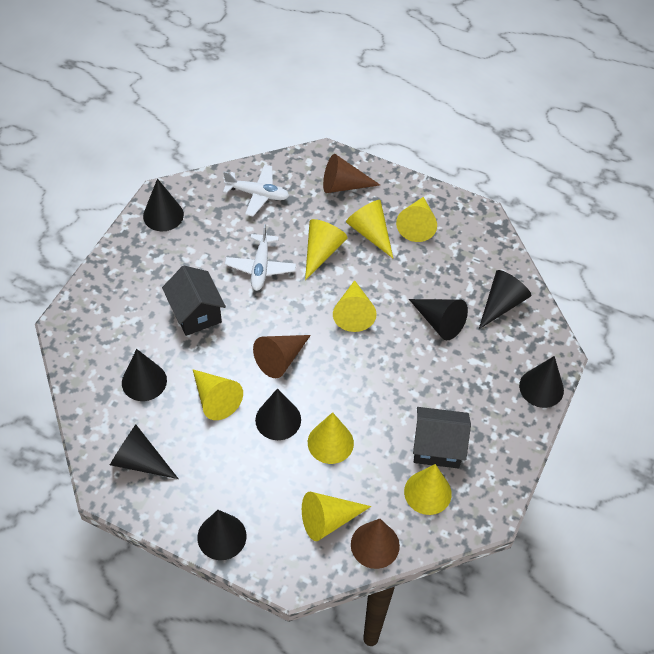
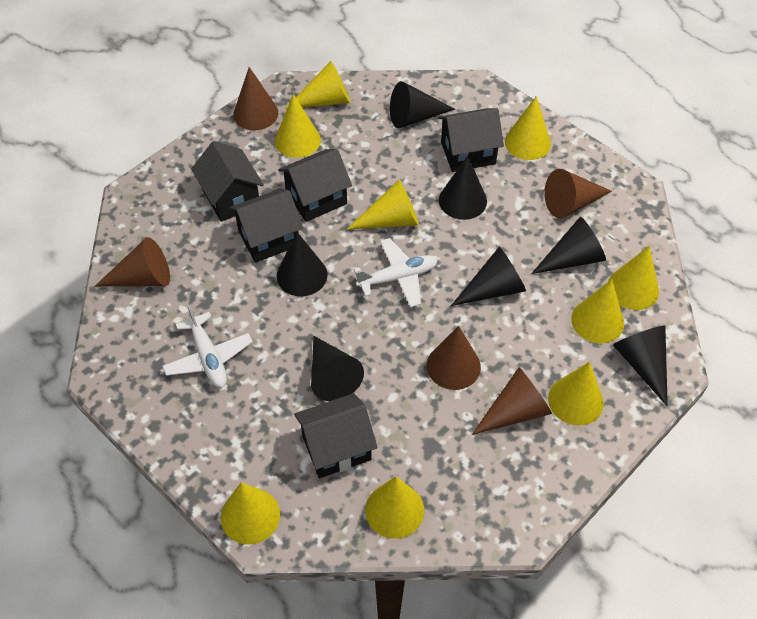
black cone: [110,425,178,479] [122,349,167,401] [143,178,184,231] [197,510,247,560] [255,388,301,440] [409,299,468,340] [479,270,531,329] [519,356,564,408] = 8 -> [277,232,327,296] [311,336,364,401] [390,81,455,128] [439,156,487,220] [451,247,526,306] [531,217,606,274] [613,326,668,407] = 7
black house: [162,266,226,336] [413,407,471,468] = 2 -> [191,141,264,222] [229,189,303,263] [278,149,352,222] [294,393,377,478] [438,108,504,172] = 5
brown cone: [253,335,311,378] [323,154,380,193] [351,519,400,569] = 3 -> [95,237,170,286] [233,67,278,130] [427,326,481,390] [471,368,552,435] [544,169,612,218] = 5
yellow cone: [193,369,243,420] [302,492,371,541] [305,219,348,280] [308,412,354,464] [333,280,377,332] [346,200,393,258] [396,197,437,242] [404,464,452,515] = 8 -> [221,482,280,545] [275,94,321,158] [285,61,350,109] [347,180,419,230] [365,477,424,539] [505,96,551,160] [548,362,604,426] [571,279,624,343] [608,246,659,310] = 9

